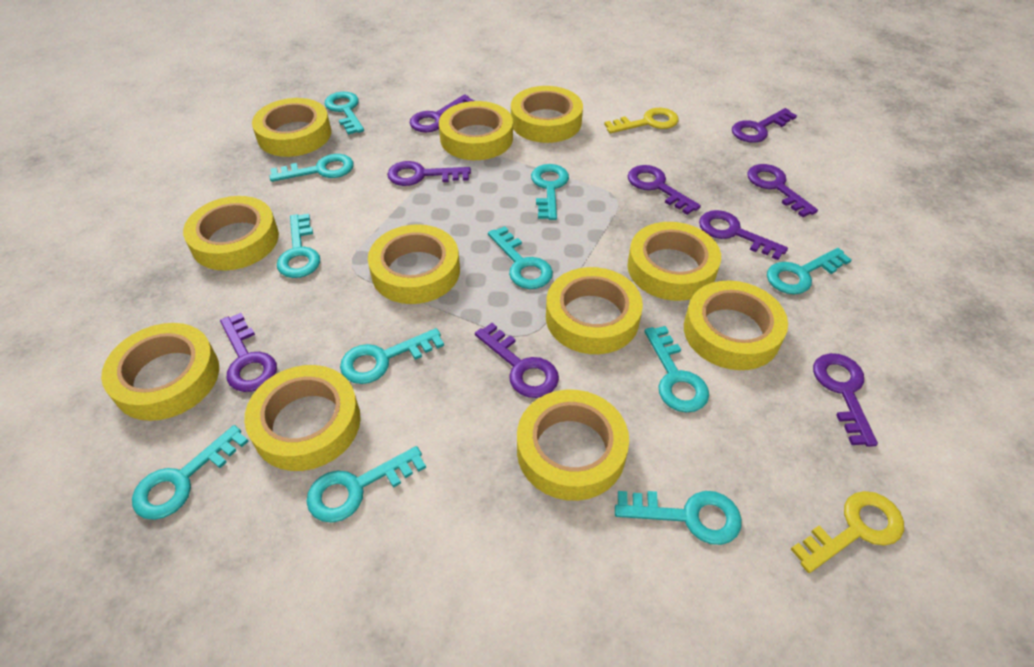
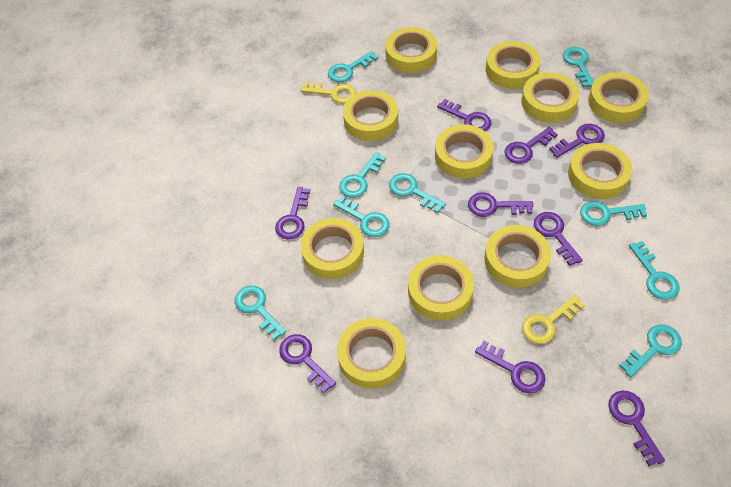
turquoise key: [132,425,248,520] [269,154,353,182] [277,214,320,278] [306,446,426,523] [325,92,364,135] [340,328,444,384] [488,226,553,289] [531,164,569,220] [615,491,742,545] [644,326,709,412] [767,248,852,294] = 11 -> [235,285,286,340] [328,51,378,82] [333,196,390,237] [339,152,386,198] [389,173,446,213] [563,47,594,88] [580,201,647,226] [619,324,682,377] [629,241,680,300] = 9

